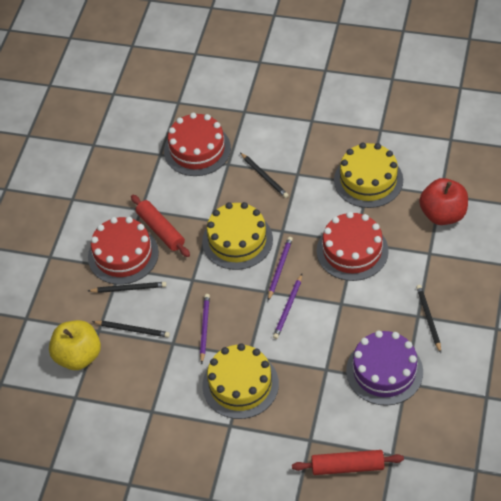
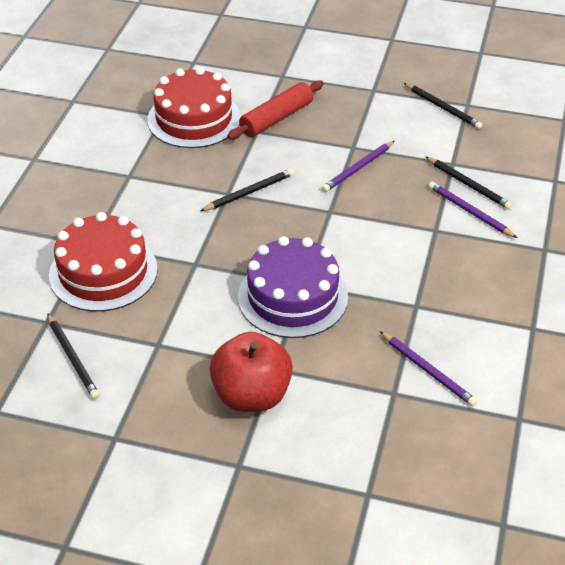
red cake: [88,217,159,285] [164,113,231,176] [317,212,389,281] = 3 -> [49,212,158,312] [147,67,241,148] = 2
red rolling pin: [131,195,190,257] [292,450,404,475] = 2 -> [227,80,324,140] = 1
yellow apple: [49,320,101,370] = 1 -> none = 0
yellow cake: [202,202,273,270] [203,343,279,419] [334,143,403,208] = 3 -> none = 0

